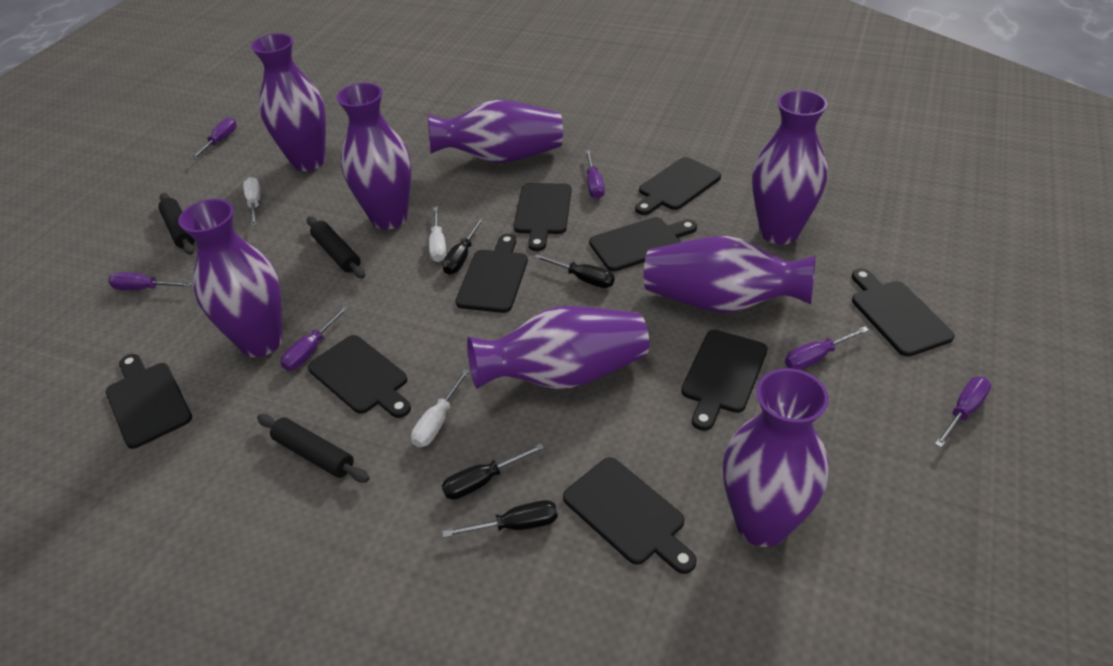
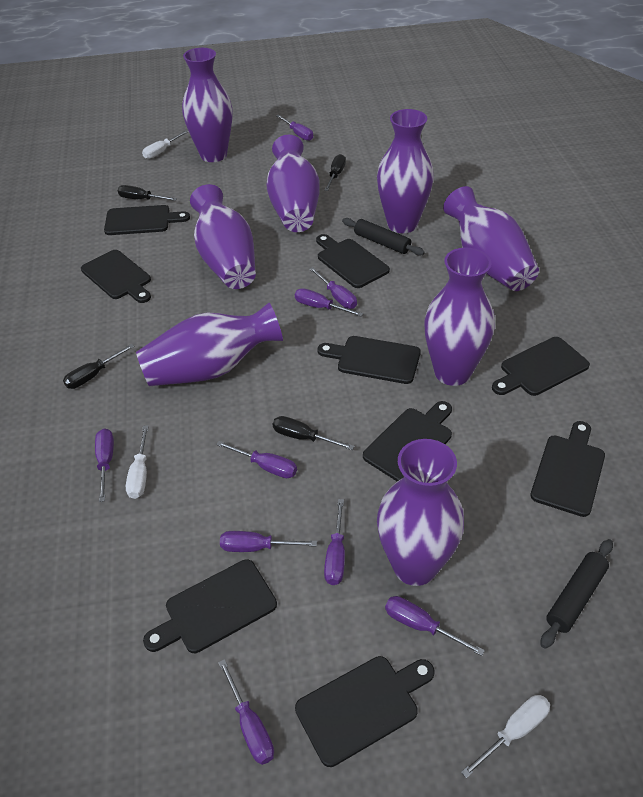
black rolling pin: [158,193,195,255] [257,414,370,482] [307,216,365,278] = 3 -> [342,218,425,256] [541,539,613,649] = 2
purple screwdriver: [108,272,193,290] [190,117,237,160] [280,306,348,371] [585,150,605,199] [785,326,869,370] [935,377,991,448] = 6 -> [95,429,114,502] [216,441,297,478] [218,659,274,765] [220,531,317,552] [276,114,313,141] [295,288,363,317] [309,267,357,309] [324,499,345,585] [385,596,485,656] = 9

